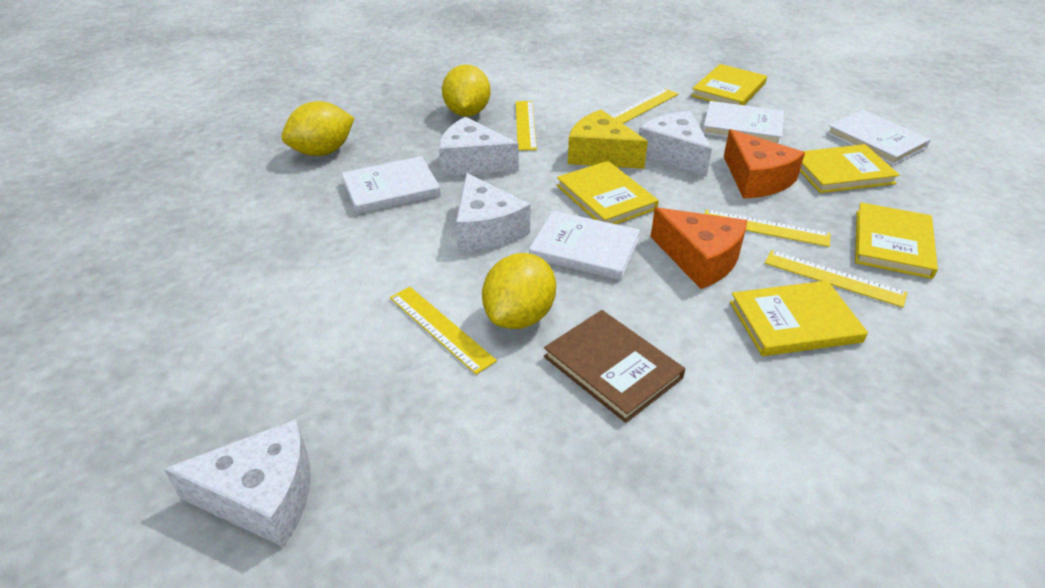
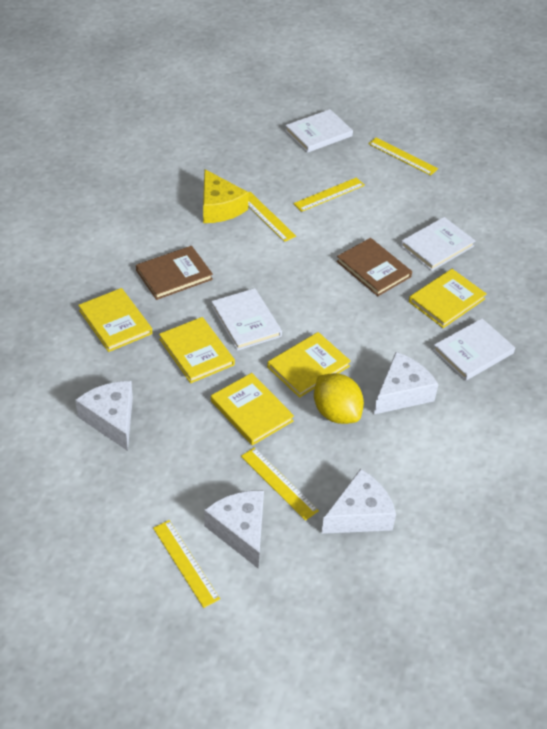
brown book: [544,310,685,423] = 1 -> [136,246,213,300] [336,238,412,296] = 2
orange cheese: [651,207,747,289] [724,129,805,199] = 2 -> none = 0
yellow lemon: [282,101,354,156] [442,64,491,117] [482,253,556,329] = 3 -> [314,373,364,424] = 1

